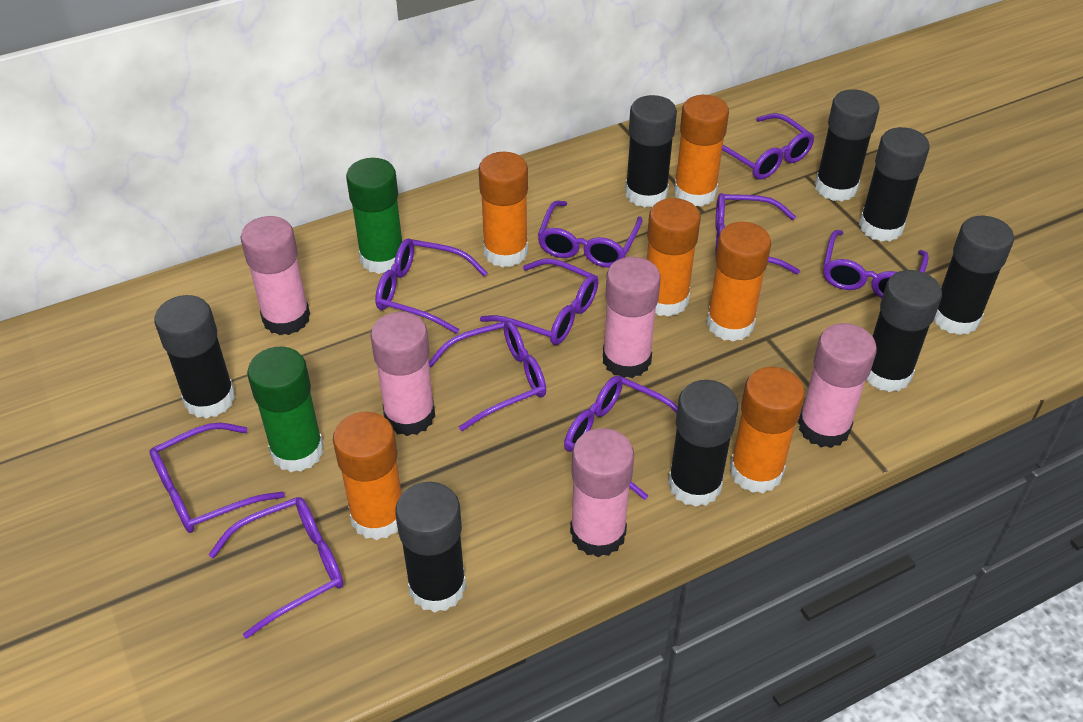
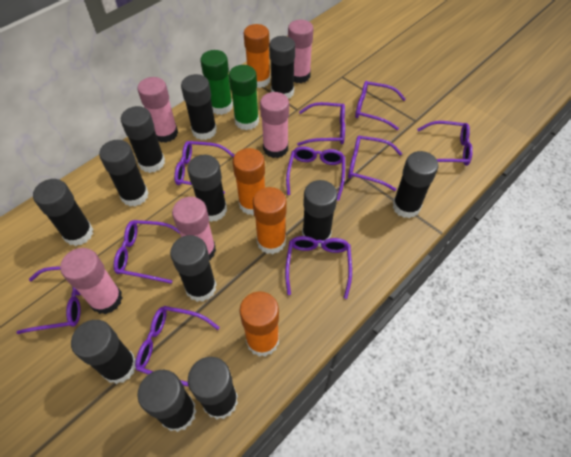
black glue stick: [154,295,235,419] [395,482,466,613] [625,95,677,207] [668,380,739,507] [815,89,880,201] [859,127,930,242] [866,270,942,392] [934,216,1014,335] = 8 -> [33,179,93,246] [71,320,136,384] [99,140,149,207] [121,106,165,173] [137,370,197,432] [170,235,217,302] [181,74,217,140] [187,155,227,222] [188,357,238,419] [269,36,295,99] [302,180,338,247] [393,151,438,218] = 12
orange glue stick: [333,412,402,540] [479,152,528,267] [647,198,701,317] [674,95,729,207] [706,222,771,342] [730,367,805,493] = 6 -> [233,148,265,215] [239,291,279,357] [244,24,270,88] [253,187,287,254] = 4

